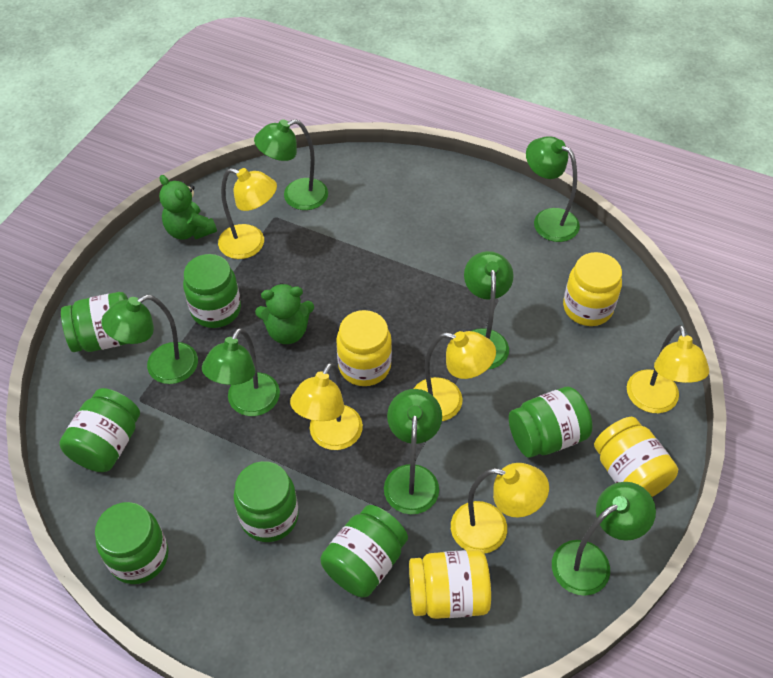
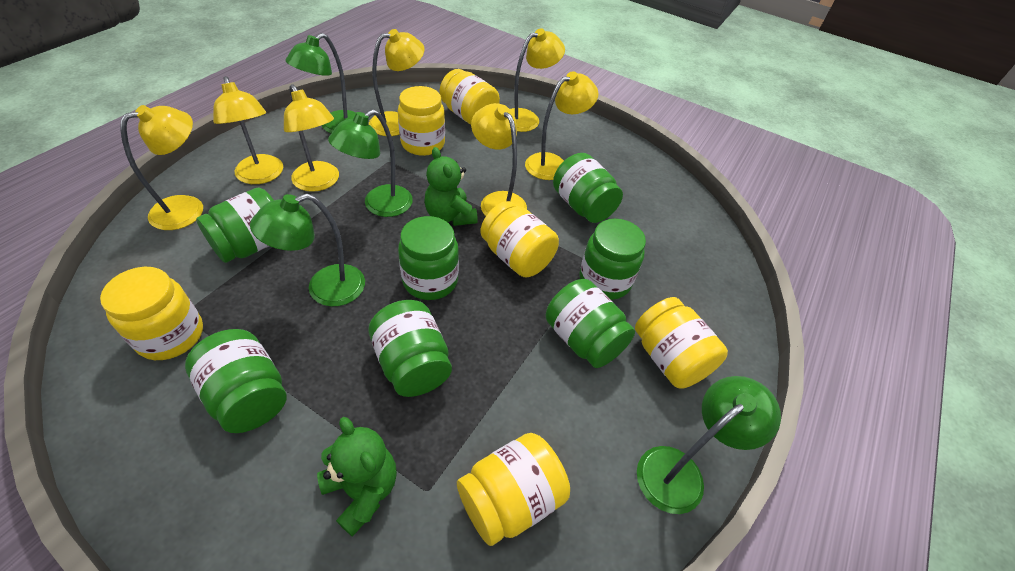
green lamp: [101,295,198,384] [202,328,280,416] [254,119,328,210] [384,389,442,515] [464,251,514,370] [526,136,580,242] [552,482,656,596] = 7 -> [250,193,365,306] [286,33,356,134] [328,109,413,217] [637,376,781,514] = 4
yellow jar: [336,310,392,386] [409,550,491,619] [563,252,622,326] [594,417,678,497] = 4 -> [100,267,203,360] [398,86,445,156] [439,69,500,125] [457,433,570,546] [481,201,559,277] [635,297,728,389] = 6
yellow lamp: [218,168,277,259] [290,362,363,450] [413,331,496,421] [451,463,549,554] [627,325,709,413] = 5 -> [120,105,203,230] [213,76,283,184] [284,84,339,192] [369,29,425,136] [471,103,527,216] [510,28,565,132] [525,71,598,180] = 7

